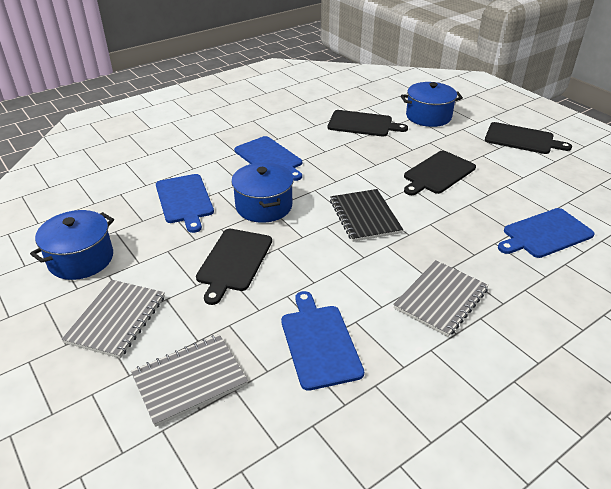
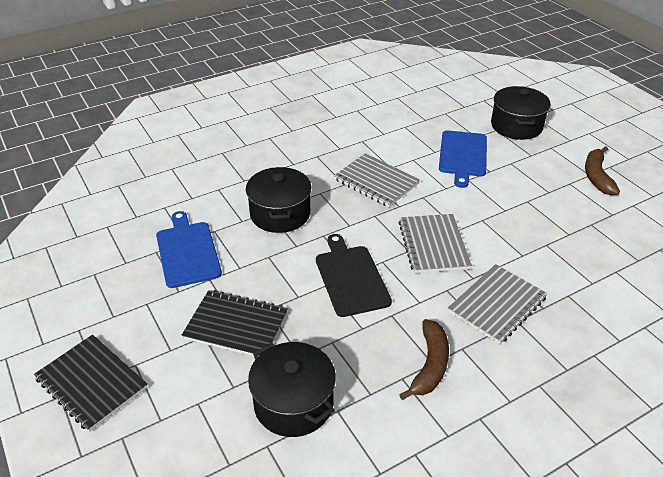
black cutting board: [196,229,272,305] [328,110,408,137] [404,151,476,195] [485,122,572,154] = 4 -> [316,234,392,317] = 1
black notebook: [330,189,403,242] = 1 -> [34,335,148,432] [182,290,288,356] = 2
black pot: none = 0 -> [246,167,311,233] [248,342,336,437] [491,86,551,140] = 3
blue cutting board: [156,174,214,233] [234,136,302,181] [281,291,364,391] [498,208,595,258] = 4 -> [156,211,222,288] [439,130,487,188] = 2
blue pot: [30,210,114,280] [231,162,294,223] [401,82,463,127] = 3 -> none = 0
brown banana: none = 0 -> [399,319,449,400] [585,146,620,195] = 2

